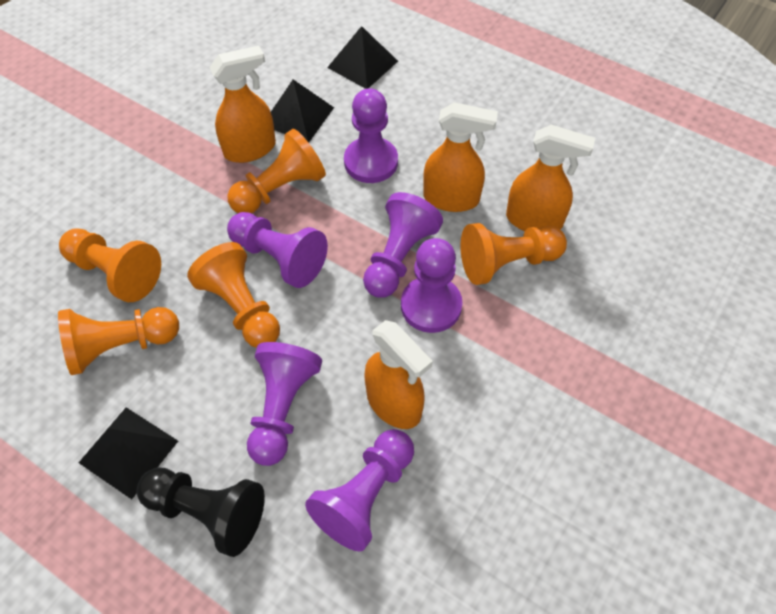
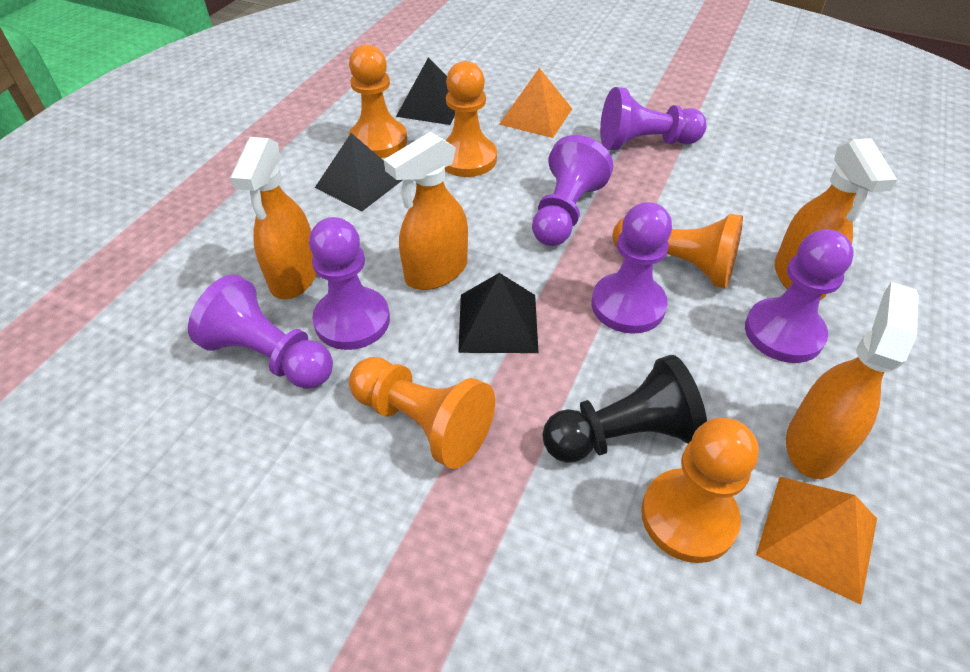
orange pyramid: none = 0 -> [499,68,572,138] [756,477,877,605] = 2

